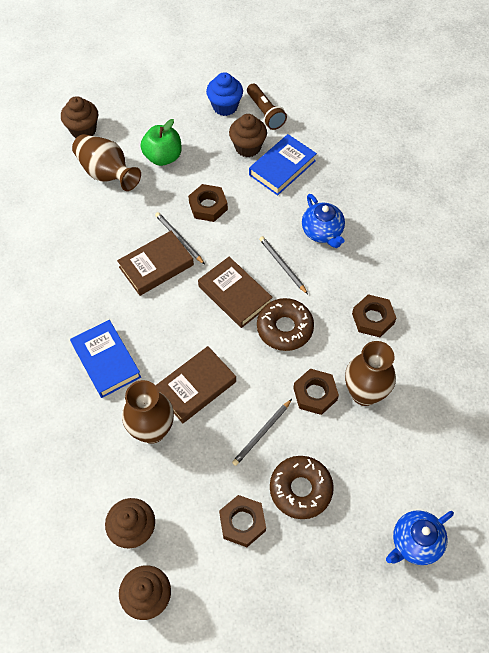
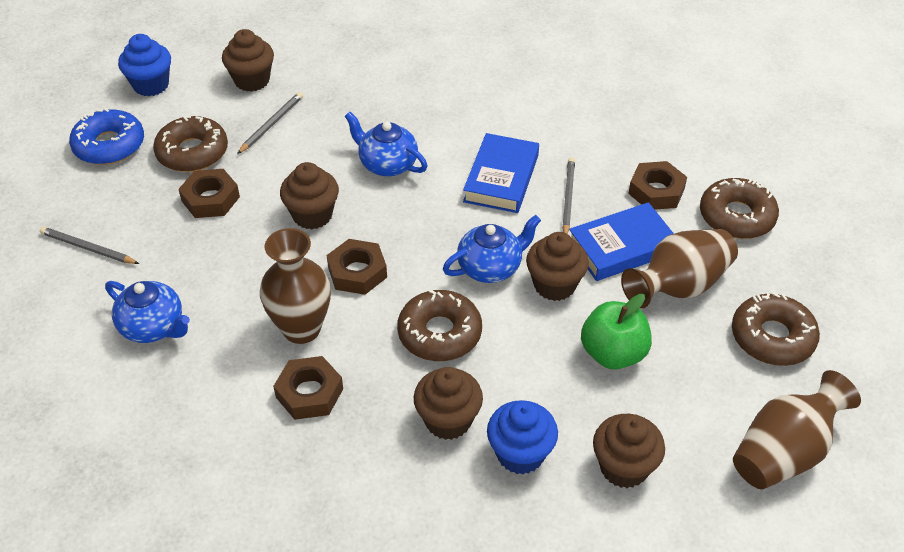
blue cupcake: [206,72,243,116] = 1 -> [118,34,171,96] [487,400,558,474] = 2
blue donut: none = 0 -> [69,108,144,165] = 1
blue teapot: [302,194,345,248] [386,510,454,565] = 2 -> [105,281,190,343] [345,112,428,176] [443,215,541,283] = 3
brown book: [117,231,194,296] [155,346,236,423] [198,257,273,328] = 3 -> none = 0
brown cupcake: [61,96,98,138] [105,498,155,549] [119,565,171,620] [229,114,267,157] = 4 -> [222,29,274,92] [280,162,339,229] [414,367,483,440] [526,232,589,301] [593,414,665,488] = 5
brown donut: [257,298,314,351] [270,456,334,519] = 2 -> [153,116,228,172] [397,290,482,361] [700,178,779,239] [732,293,820,366] = 4
brown flashlight: [247,83,287,130] = 1 -> none = 0

